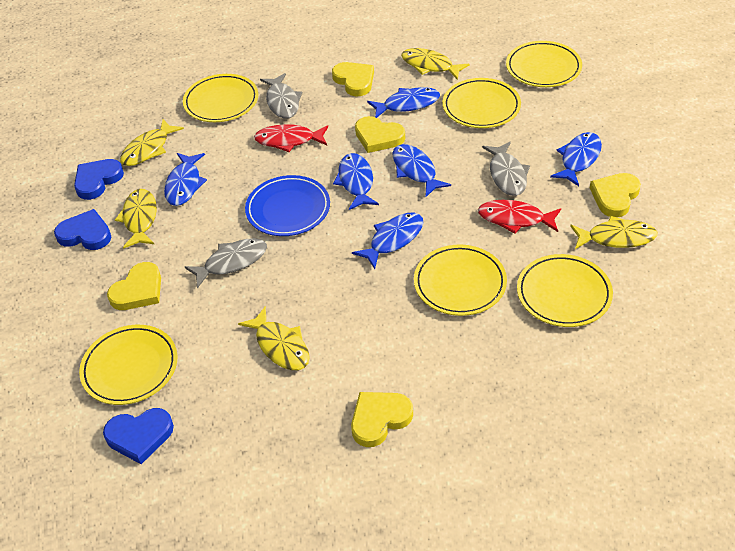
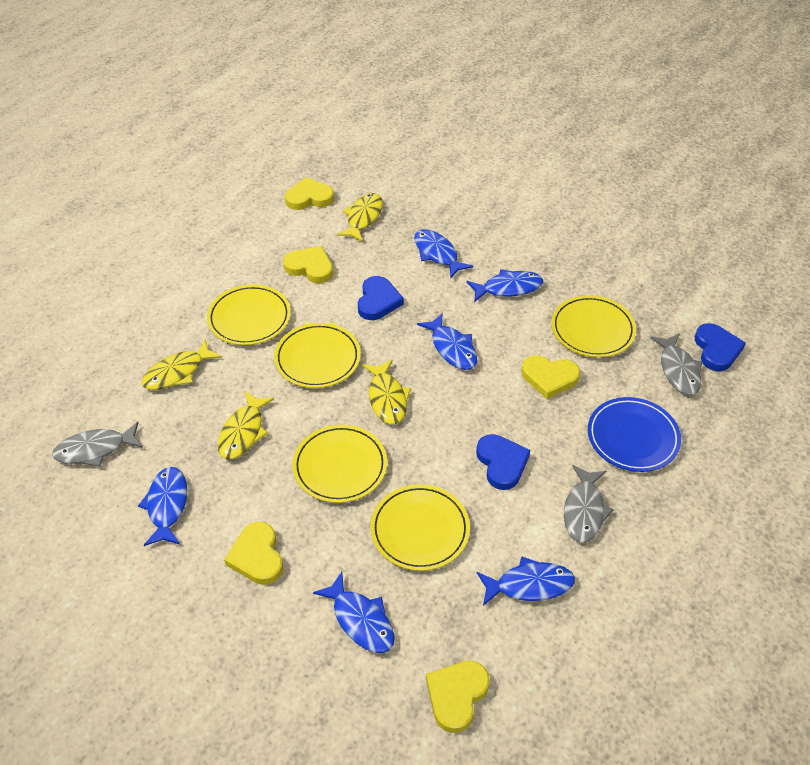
red fish: [254,124,328,152] [478,200,561,234] = 2 -> none = 0
yellow fish: [115,189,157,249] [120,119,184,166] [238,306,310,370] [401,48,470,80] [570,216,658,249] = 5 -> [142,340,222,390] [218,391,274,459] [337,193,383,242] [362,359,411,424] = 4
yellow plate: [79,325,177,405] [183,74,258,122] [414,245,507,316] [443,78,521,128] [506,41,582,87] [517,254,613,327] = 6 -> [207,284,291,345] [274,323,361,388] [292,425,387,503] [370,484,470,571] [551,295,636,358] = 5

